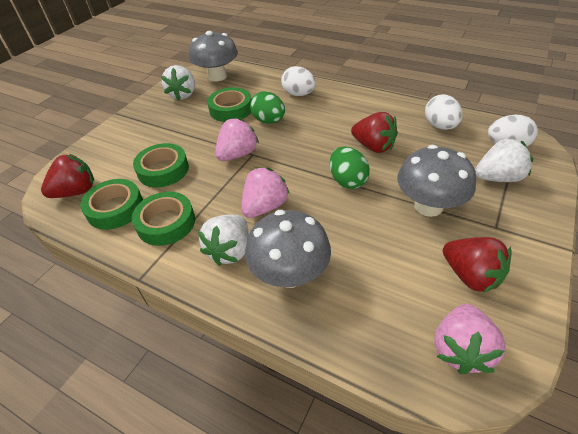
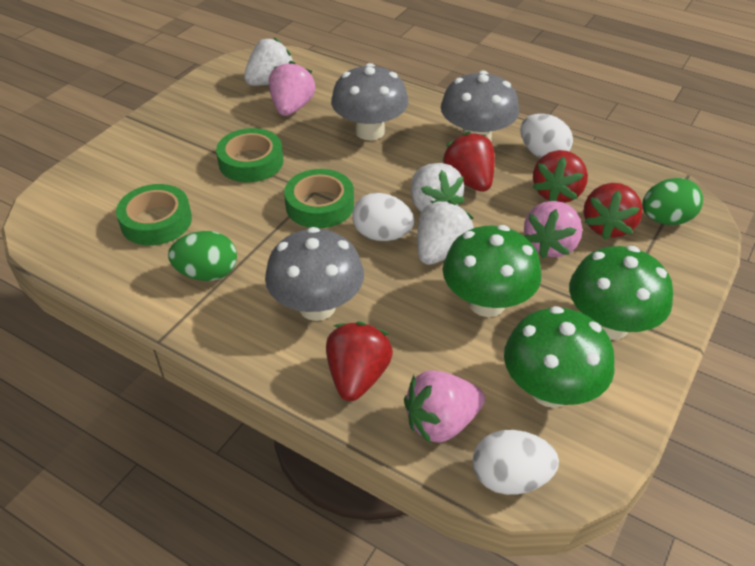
green mushroom: none = 0 -> [443,225,541,317] [504,306,615,408] [569,246,673,340] = 3
green tape: [80,179,143,230] [132,192,195,246] [133,143,189,187] [207,87,252,122] = 4 -> [116,184,192,245] [216,128,284,182] [284,169,354,228] = 3
red strawberry: [41,154,94,198] [351,112,398,153] [443,237,511,293] = 3 -> [326,322,393,401] [442,131,495,192] [533,150,588,203] [583,183,643,240] = 4

